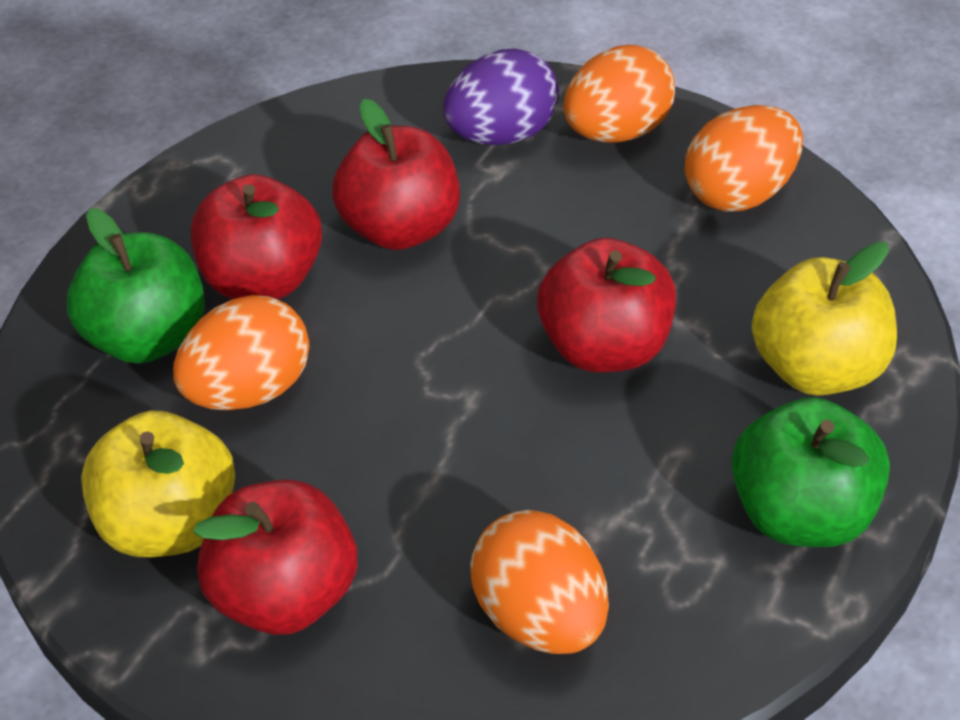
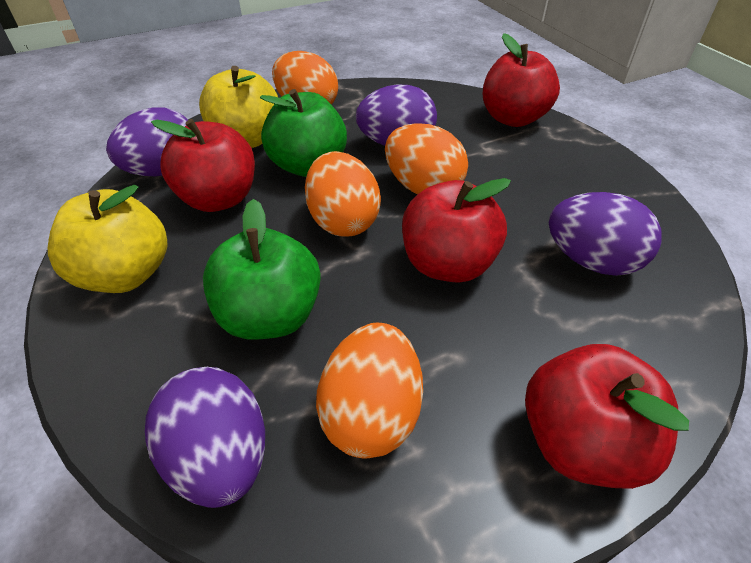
purple egg: [444,49,559,145] = 1 -> [106,107,188,176] [145,367,265,508] [356,84,437,146] [549,192,661,276] = 4

